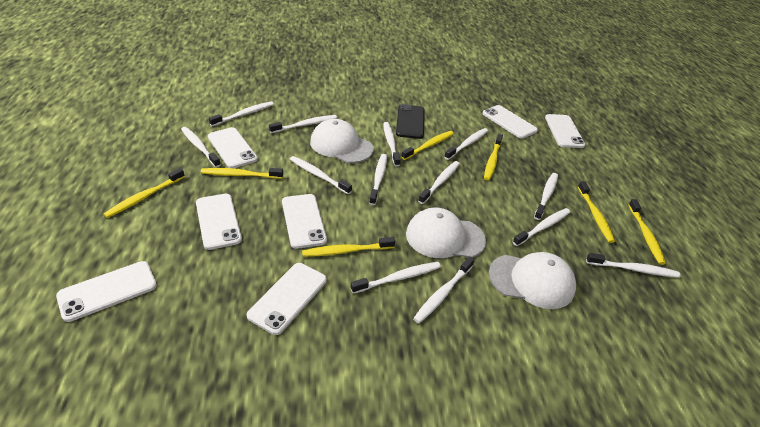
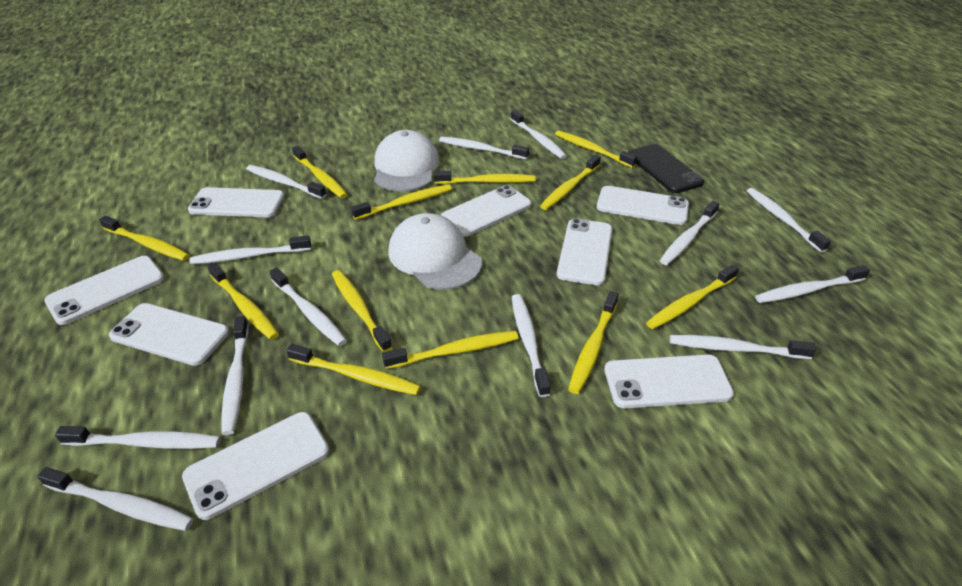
white cap: [310,119,374,163] [406,208,486,258] [489,252,576,309] = 3 -> [374,130,439,192] [388,213,482,290] = 2
white phone: [56,261,157,322] [196,194,242,250] [208,127,258,168] [247,263,327,335] [282,194,327,249] [482,105,538,139] [545,114,585,148] = 7 -> [44,256,164,325] [109,303,229,366] [182,412,329,520] [188,187,284,218] [441,185,531,237] [557,218,612,285] [597,186,689,225] [604,354,734,408] = 8
yellow toothbrush: [103,168,185,218] [201,168,283,179] [302,237,395,257] [401,131,454,160] [484,134,503,181] [578,181,615,243] [628,199,666,265] = 7 -> [99,216,190,261] [207,263,279,340] [286,344,421,395] [292,146,348,198] [332,270,392,352] [351,184,452,220] [382,331,519,369] [434,171,535,184] [540,155,601,210] [555,131,637,168] [568,291,619,394] [646,264,739,329] = 12

